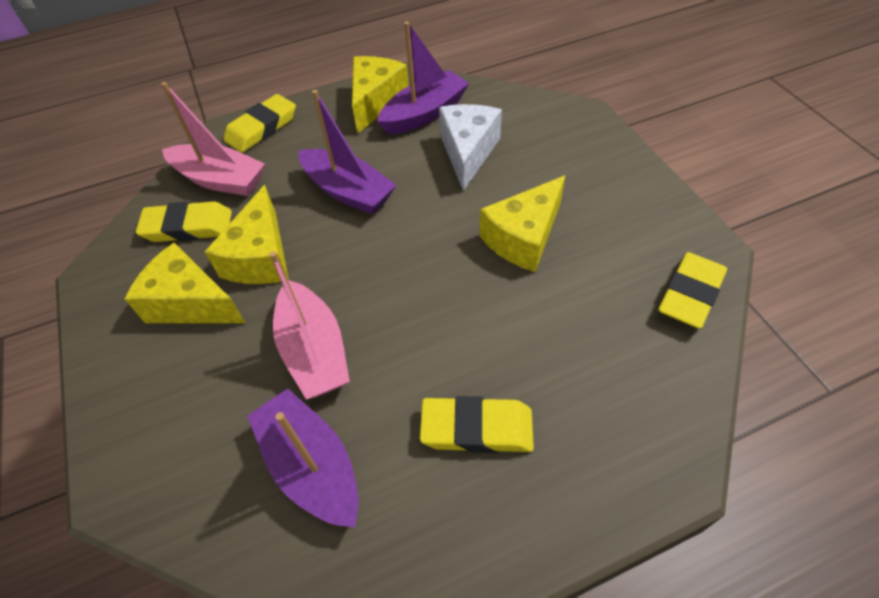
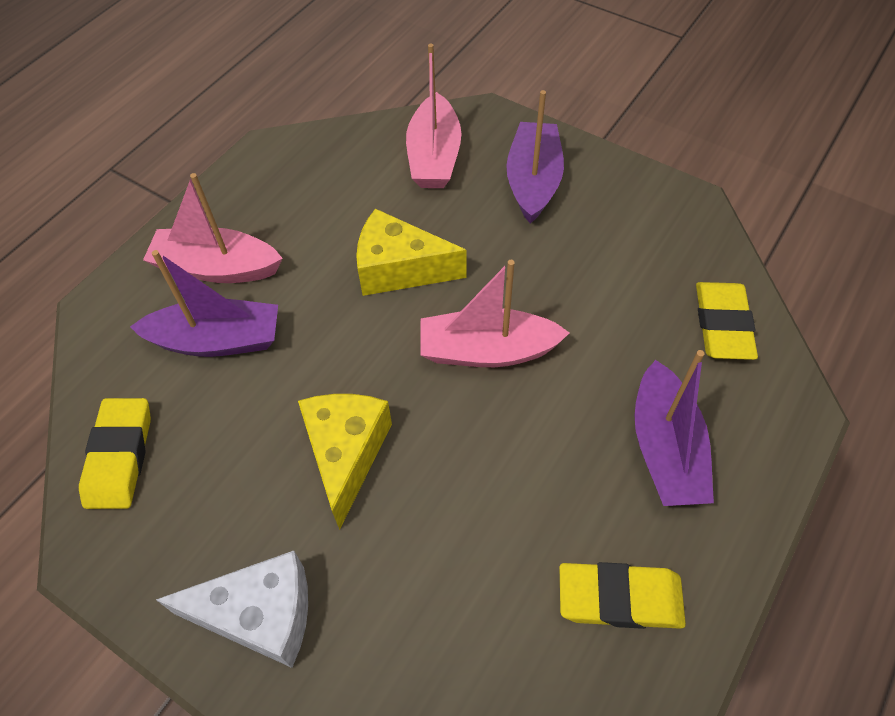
pink boat: [161,82,265,196] [269,251,350,399] = 2 -> [143,173,283,283] [406,44,461,188] [421,260,569,367] = 3
yellow cheese: [125,243,245,323] [205,185,289,284] [352,56,409,134] [480,176,565,272] = 4 -> [298,394,392,530] [356,208,466,296] = 2
yellow eraser: [136,201,232,242] [223,94,296,153] [420,396,534,453] [658,252,727,329] = 4 -> [79,398,151,509] [559,562,686,629] [696,282,758,360] = 3

